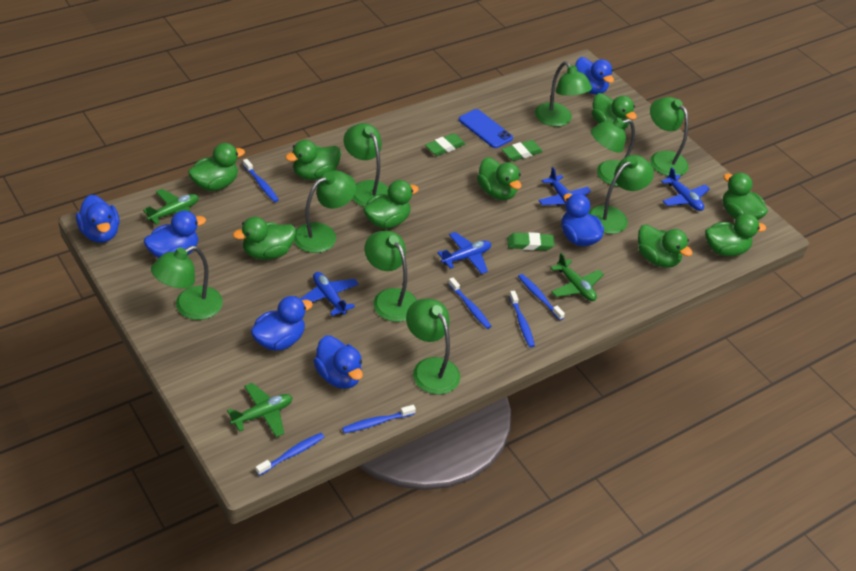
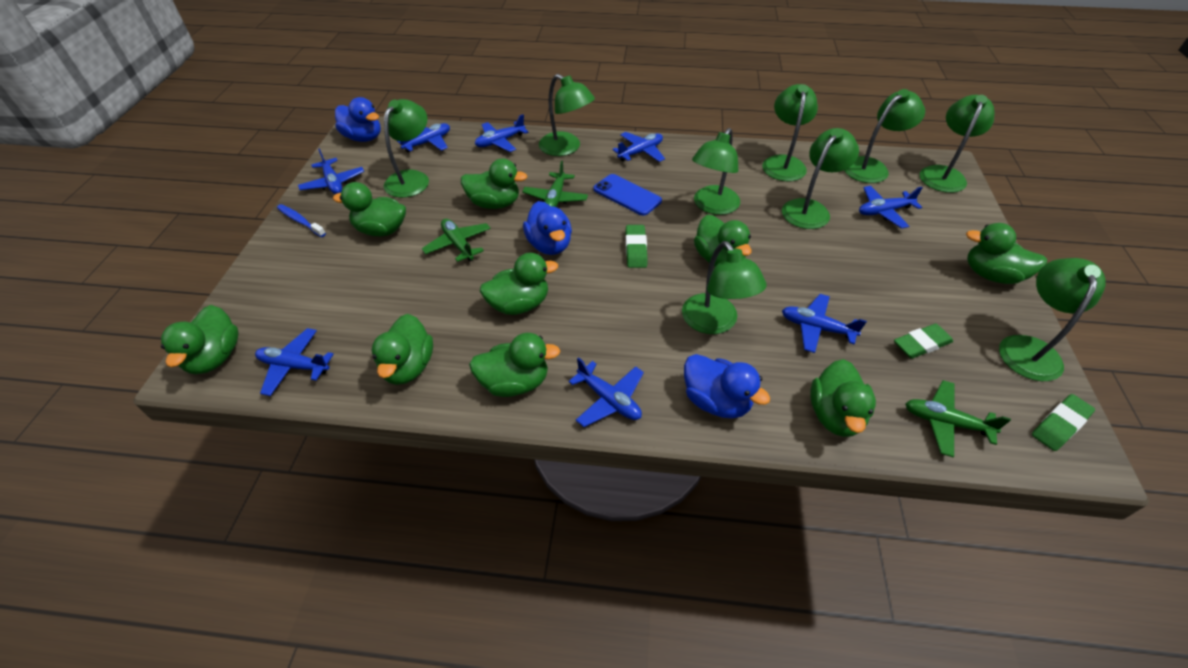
blue duck: [76,195,120,243] [144,211,206,258] [251,296,313,351] [313,336,363,389] [561,194,604,246] [575,57,614,95] = 6 -> [335,97,381,142] [523,201,572,255] [684,354,770,419] = 3
blue plane: [300,272,359,316] [437,232,491,274] [538,167,591,206] [661,167,710,211] = 4 -> [255,328,334,396] [298,148,364,194] [397,123,450,152] [475,114,529,152] [568,357,644,427] [612,132,665,162] [782,294,867,353] [859,186,923,229] = 8
blue toothbrush: [243,159,279,202] [256,433,324,476] [342,405,416,433] [448,277,491,329] [509,291,535,347] [518,274,565,320] = 6 -> [277,204,326,237] = 1

